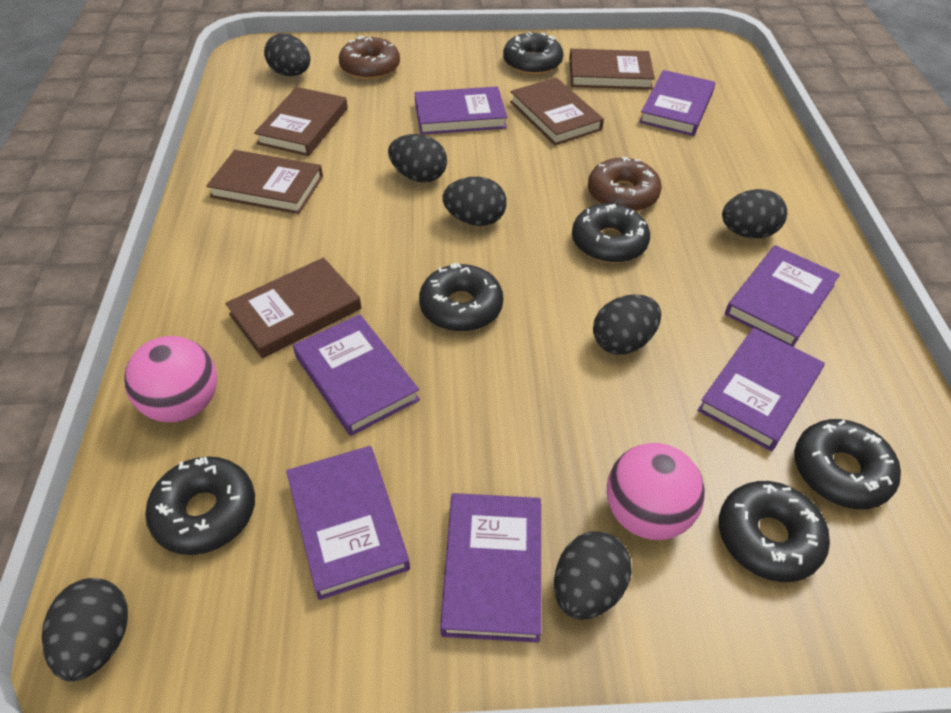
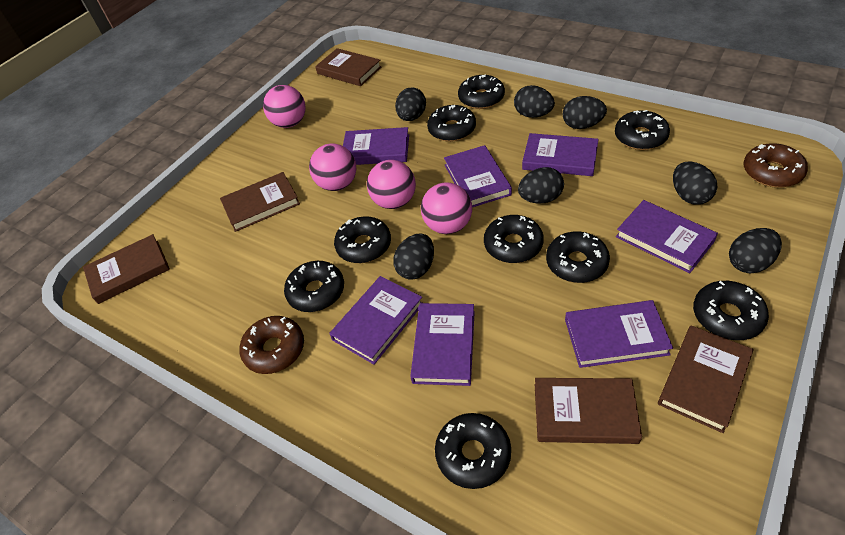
black donut: [145,456,255,555] [419,263,503,332] [503,32,563,75] [572,203,650,263] [719,481,830,582] [794,419,901,509] = 6 -> [284,261,344,312] [334,217,391,263] [427,105,476,142] [435,413,511,489] [458,75,505,109] [484,215,544,263] [546,231,610,283] [615,110,670,150] [693,281,769,340] = 9
pink ball: [124,336,217,422] [607,443,705,540] = 2 -> [263,85,306,128] [309,143,356,191] [367,160,416,209] [421,183,472,234] = 4

